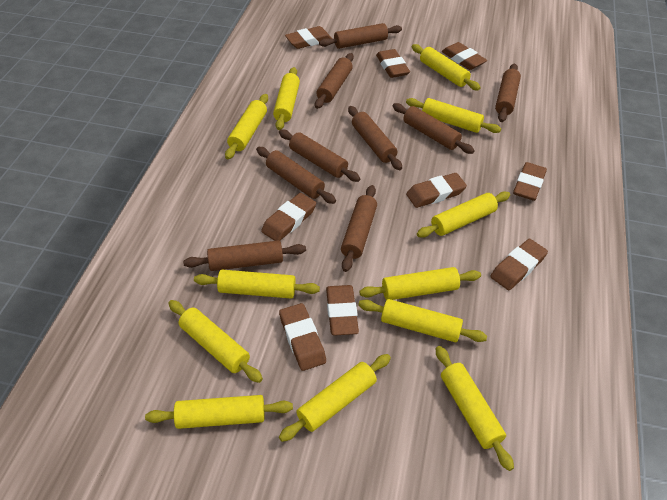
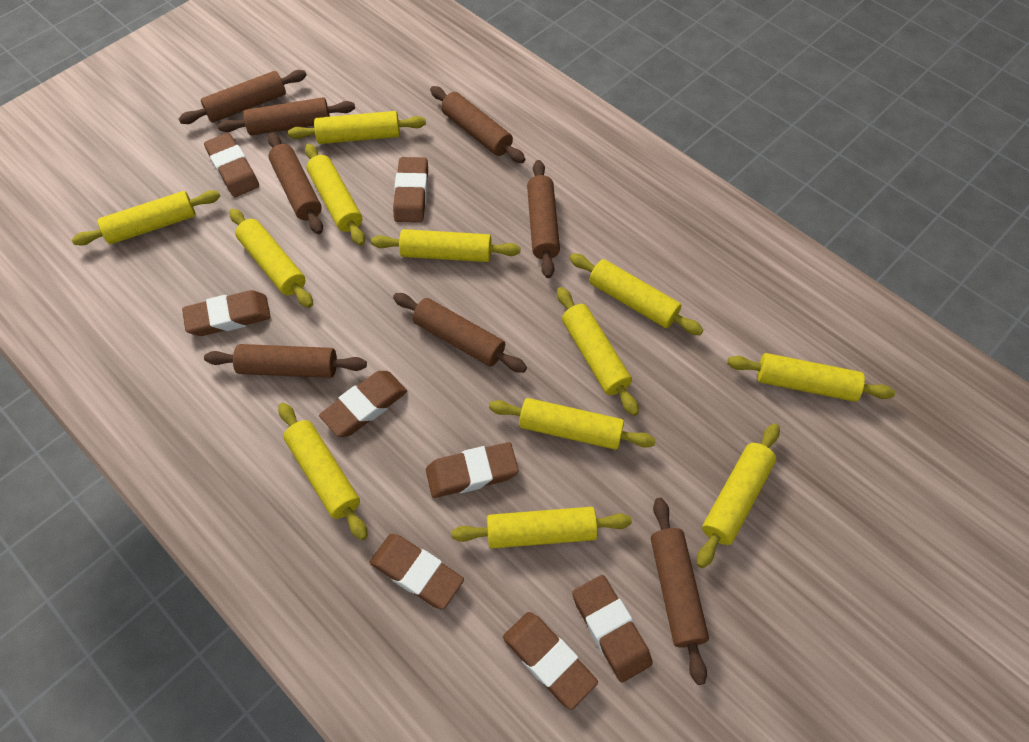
brown eraser: [261,193,316,241] [279,303,326,371] [285,26,332,49] [326,285,359,336] [376,49,410,78] [406,173,467,208] [441,42,487,70] [490,239,548,290] [513,162,547,201] = 9 -> [182,290,271,336] [204,133,259,197] [319,371,407,437] [370,534,464,610] [393,157,428,223] [426,442,519,498] [503,612,598,710] [572,575,653,683] = 8
brown rolling pin: [183,240,306,271] [256,147,336,204] [279,129,360,182] [315,53,354,109] [319,23,402,49] [341,185,377,272] [348,106,402,170] [392,103,475,154] [495,64,521,122] = 9 -> [178,70,307,124] [204,344,367,378] [218,97,355,136] [268,133,323,234] [393,293,527,373] [430,86,525,163] [527,160,560,278] [651,498,709,685] = 8

